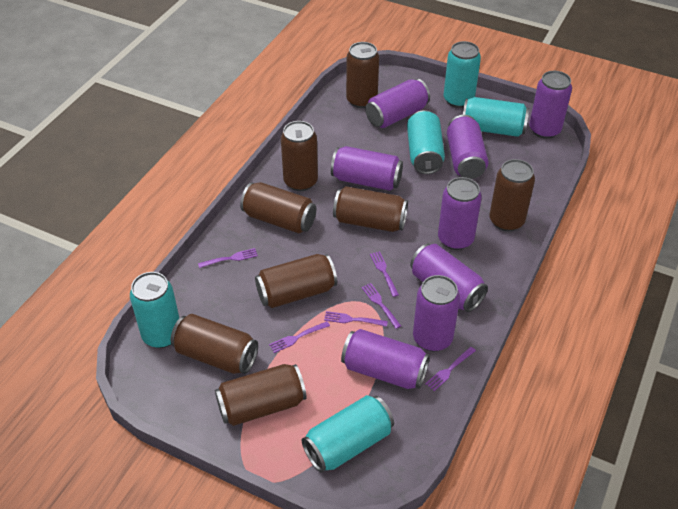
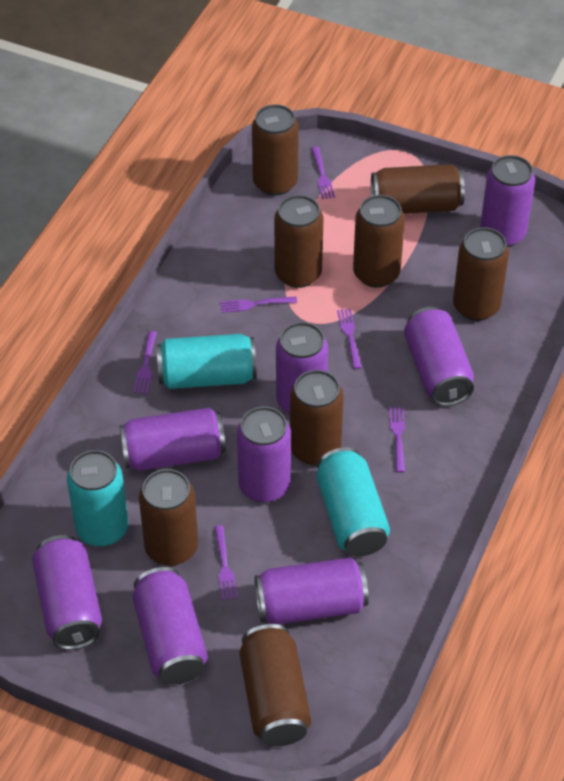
turquoise can: [130,272,179,348] [302,395,394,473] [407,110,445,174] [444,41,481,108] [463,97,529,137] = 5 -> [67,450,128,547] [157,334,257,389] [316,447,390,557] = 3

